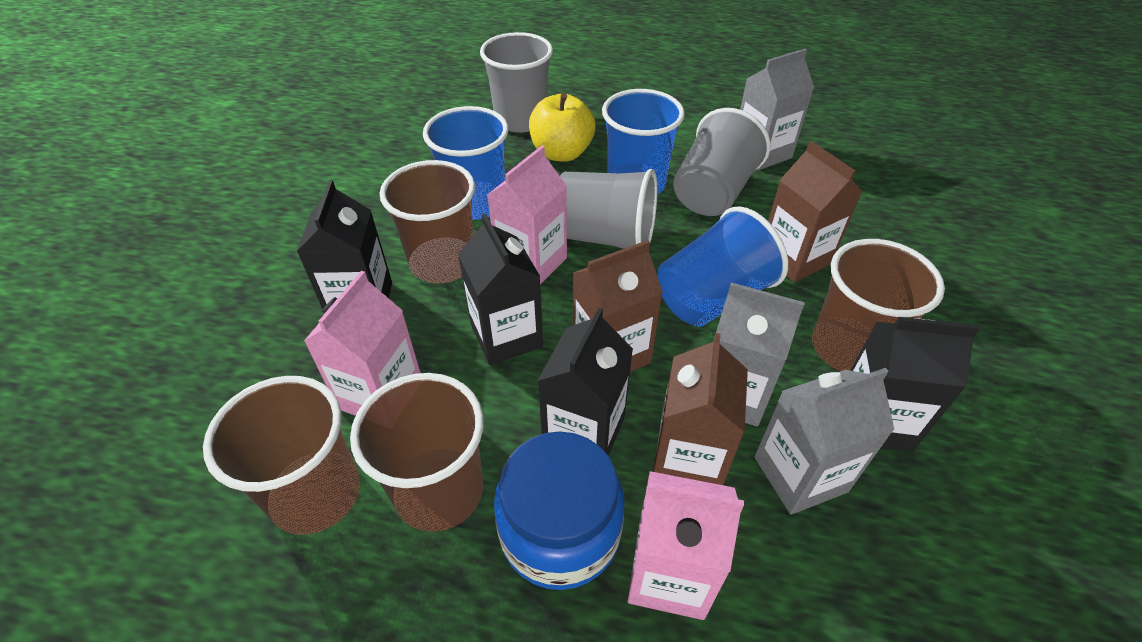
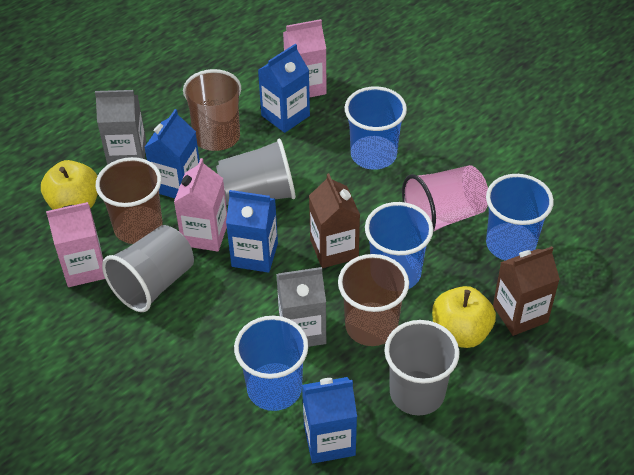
black carton: [297,180,392,309] [458,214,543,365] [538,308,633,456] [850,317,980,452] = 4 -> none = 0
blue carton: none = 0 -> [144,109,200,198] [226,190,278,273] [258,44,310,133] [302,377,357,463] = 4
blue cup: [423,106,508,220] [602,89,685,195] [657,206,788,327] = 3 -> [234,316,308,411] [345,86,407,170] [365,202,433,289] [486,174,554,261] = 4
blue jar: [494,431,624,590] = 1 -> none = 0
brown carton: [573,240,663,372] [653,333,748,485] [768,141,862,282] = 3 -> [309,173,360,268] [493,246,560,336] = 2
brown cup: [203,376,360,535] [350,373,484,532] [380,160,475,283] [812,239,945,371] = 4 -> [96,157,162,244] [183,69,241,151] [338,254,409,346] = 3
grey carton: [715,282,805,427] [740,49,814,170] [754,368,895,515] = 3 -> [95,90,146,165] [276,267,326,347] = 2
pink cup: none = 0 -> [402,165,488,232] = 1
yellow apple: [529,93,596,162] = 1 -> [41,160,98,210] [432,286,496,348] = 2

